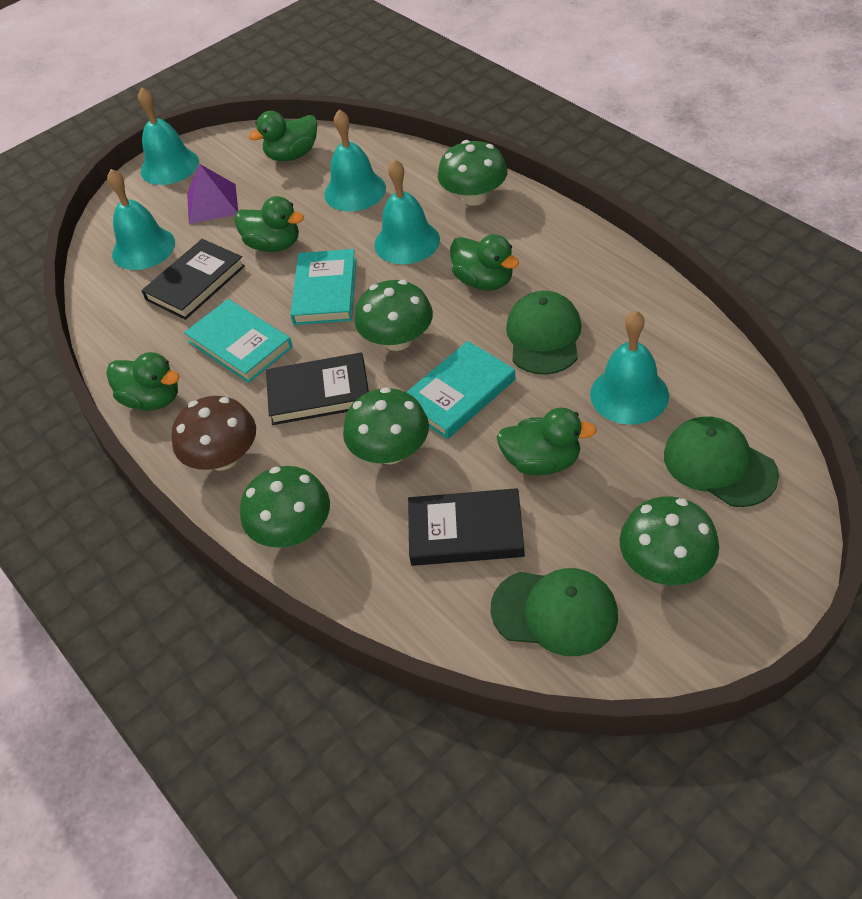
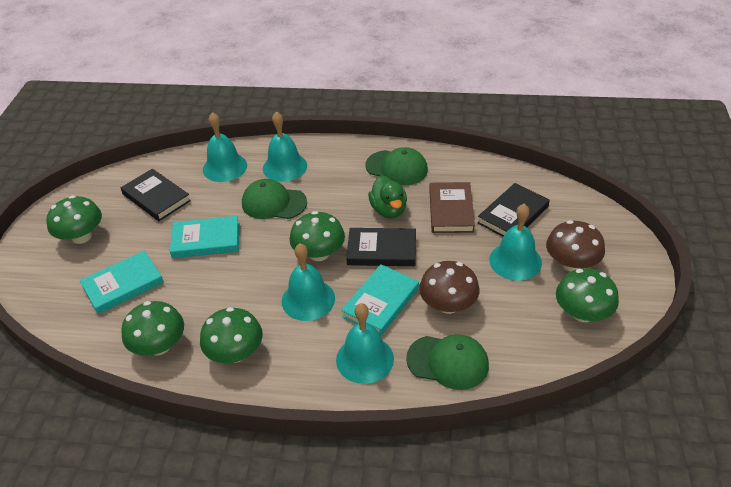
brown book: none = 0 -> [429,182,475,233] = 1
brown mushroom: [171,396,256,470] = 1 -> [419,261,480,314] [546,220,605,271] = 2
green duck: [106,352,180,410] [234,196,304,252] [249,111,317,161] [450,234,519,290] [497,407,597,475] = 5 -> [368,175,407,218] = 1
purple pyramid: [187,164,238,224] = 1 -> none = 0

